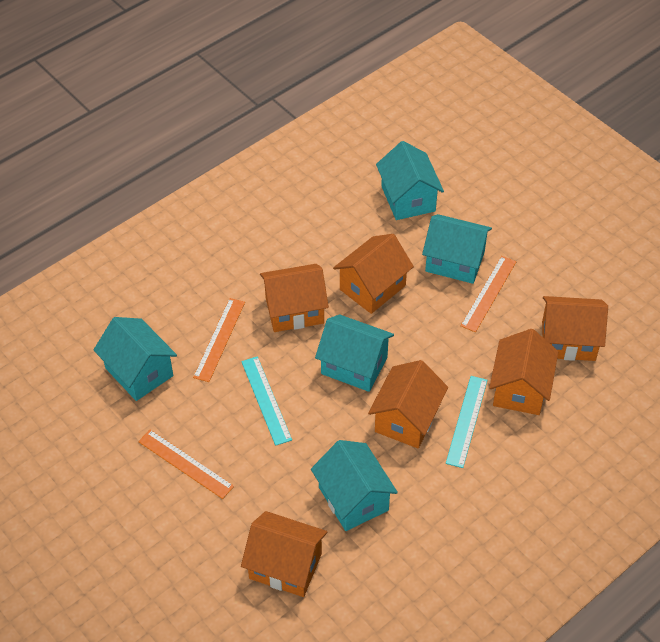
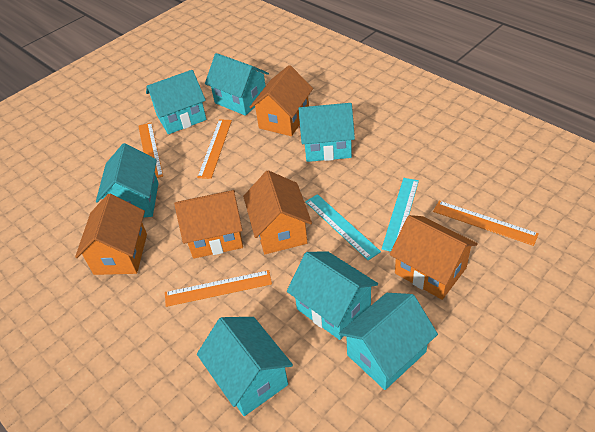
orange house: [241,511,327,597] [260,264,329,332] [333,234,414,314] [368,360,448,448] [489,329,558,415] [542,296,608,361] = 6 -> [75,194,147,275] [174,190,243,259] [243,170,312,254] [249,65,313,136] [390,215,478,300] = 5
orange ruler: [138,430,234,499] [193,298,245,382] [461,256,516,332] = 3 -> [138,122,163,178] [165,270,272,307] [197,119,232,179] [433,201,539,246] = 4
turquoise house: [94,317,177,401] [311,440,398,531] [315,314,394,392] [376,141,444,220] [422,214,492,284] = 5 -> [96,143,159,217] [146,70,207,134] [197,317,293,416] [205,53,269,116] [287,251,378,340] [298,103,355,162] [339,293,438,390] = 7

